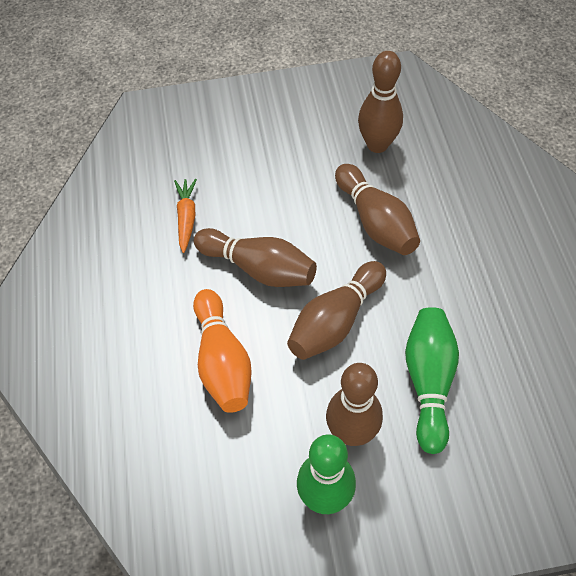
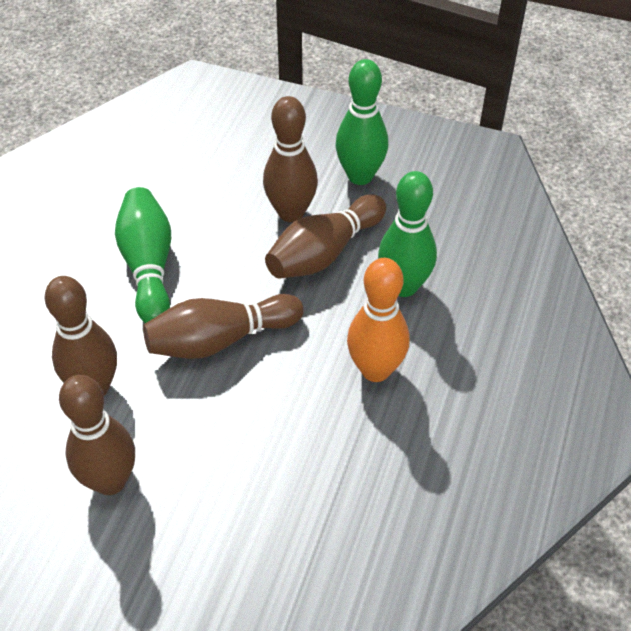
green bowling pin: [297,434,356,514] [405,307,459,454] = 2 -> [115,187,171,323] [335,59,388,185] [378,171,437,297] = 3
orange carrot: [174,179,197,253] = 1 -> none = 0

